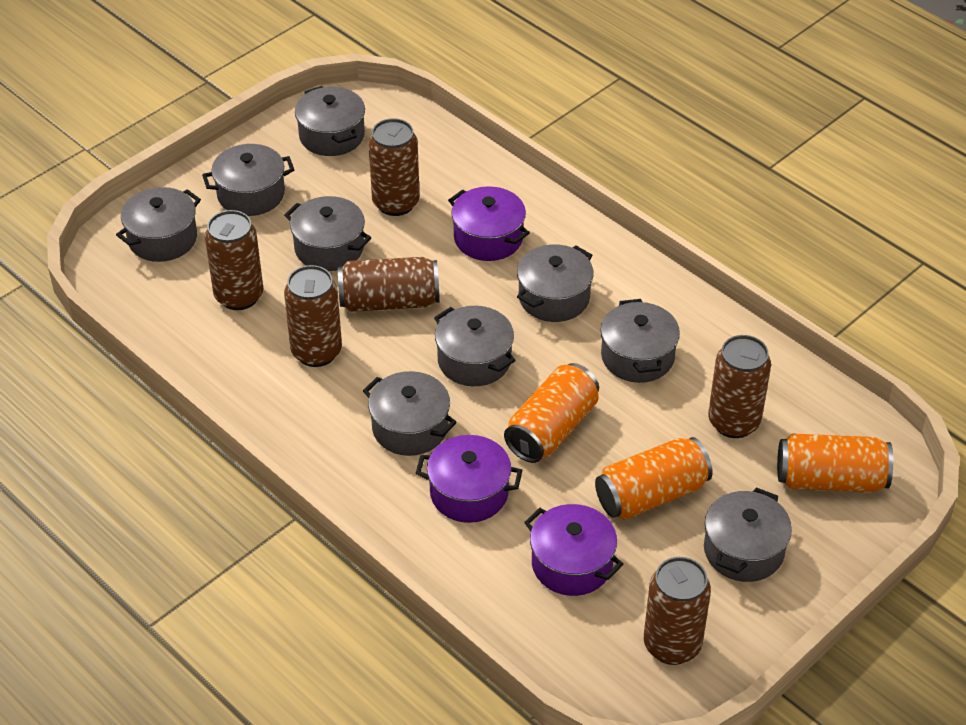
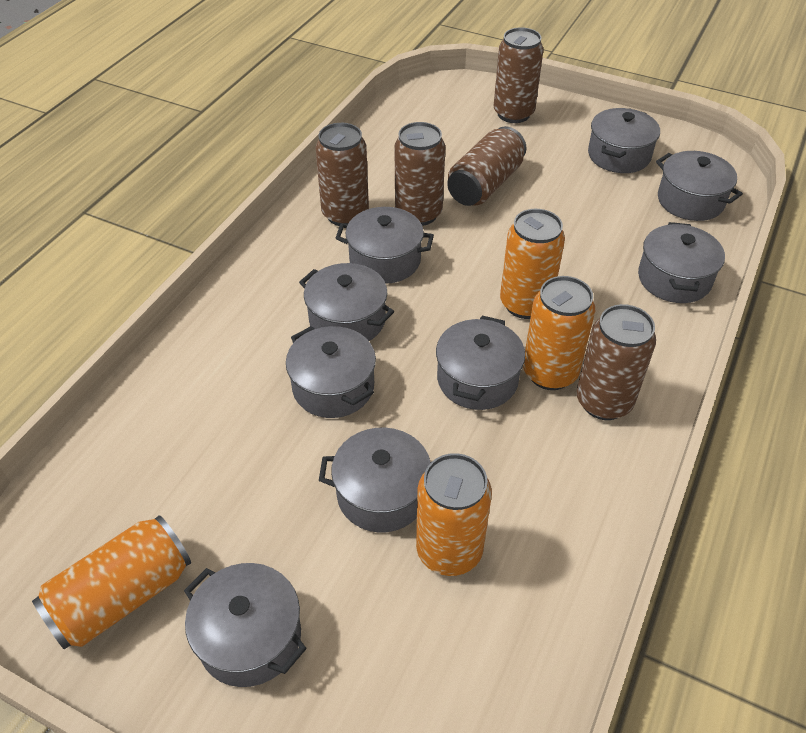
brown can: [205,210,263,310] [284,265,342,367] [338,257,439,312] [369,118,420,216] [644,557,711,665] [708,335,771,438] = 6 -> [316,123,369,226] [394,122,445,226] [447,126,527,206] [494,27,544,123] [576,304,656,420] = 5
orange can: [504,363,599,463] [595,437,713,519] [777,434,893,492] = 3 -> [32,515,191,649] [416,453,492,576] [500,209,565,319] [523,276,595,390] = 4
purple pot: [416,435,522,523] [448,186,530,261] [524,504,623,596] = 3 -> none = 0

